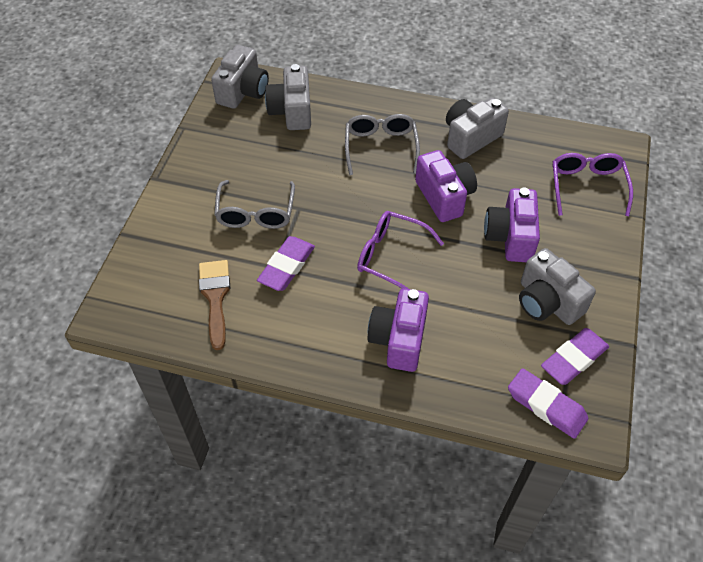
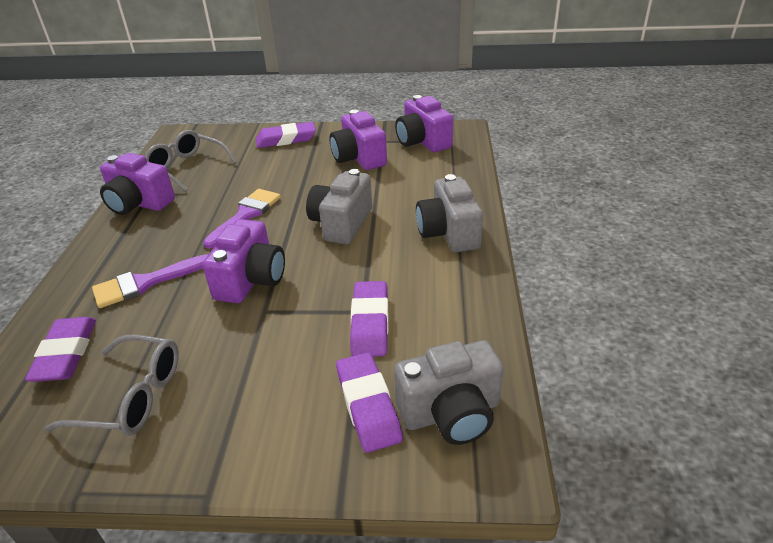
brown brush: [199,260,230,350] = 1 -> none = 0
grey camera: [211,45,269,109] [265,64,311,130] [446,97,509,159] [519,248,596,325] = 4 -> [306,169,372,244] [394,340,504,445] [416,174,483,252] = 3
purple brush: none = 0 -> [92,254,208,308] [203,189,281,249] = 2
purple camera: [368,288,429,372] [415,150,477,222] [484,188,540,262] = 3 -> [100,153,175,215] [202,219,285,303] [329,110,387,170] [395,95,453,152] = 4
purple eraser: [257,236,315,291] [508,368,589,439] [541,328,609,385] = 3 -> [25,317,96,382] [256,122,316,148] [336,352,403,453] [350,281,389,356] = 4
purple glasses: [357,211,444,289] [553,153,633,216] = 2 -> none = 0

